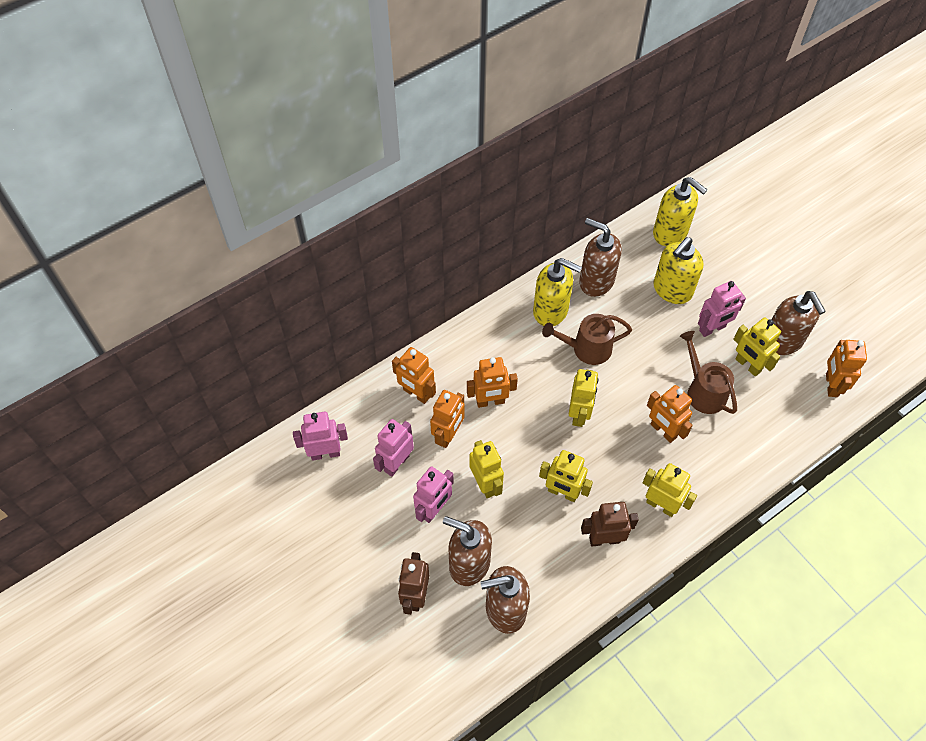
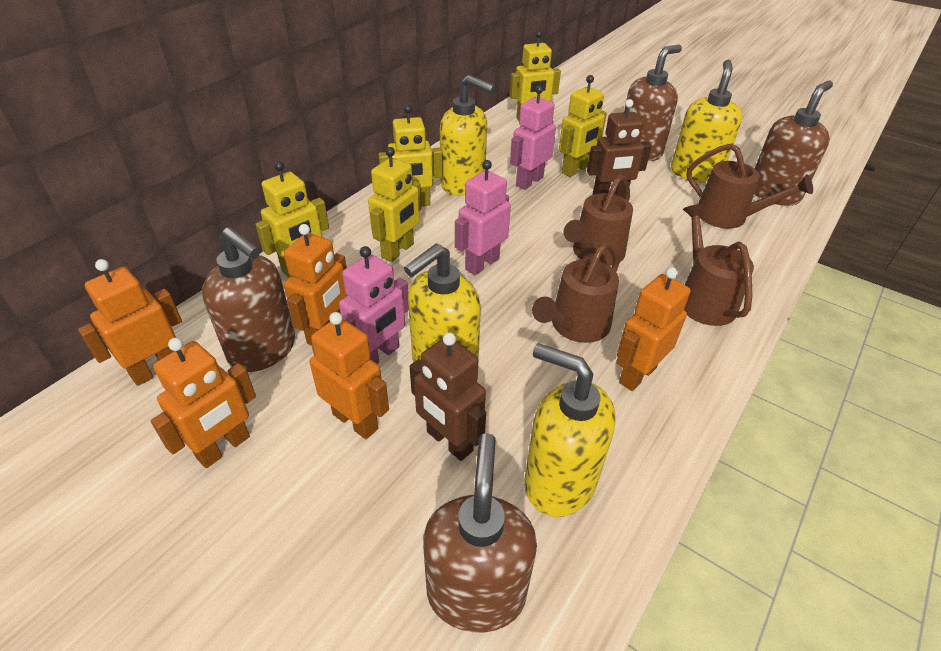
brown watering can: [542,314,632,365] [680,331,737,414] = 2 -> [532,242,620,343] [564,175,633,266] [683,204,754,326] [686,143,813,229] = 4
pink robot: [293,412,348,461] [373,419,414,477] [413,466,454,523] [698,281,746,337] = 4 -> [339,246,409,364] [455,160,511,275] [510,85,556,190] = 3
yellow soap dispenser: [533,258,582,326] [653,177,707,246] [654,237,703,304] = 3 -> [404,243,481,363] [440,75,495,196] [524,343,616,517] [671,60,742,183] = 4

